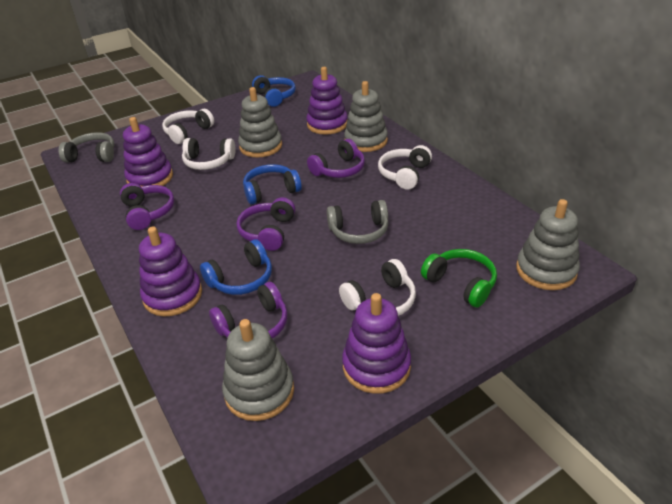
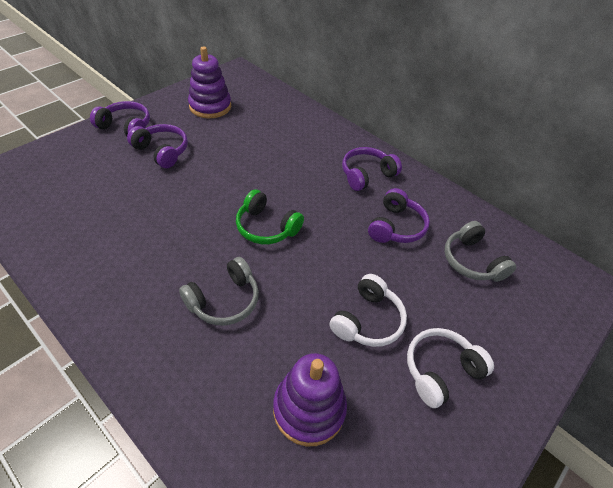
blue headphones: [200,239,272,295] [243,164,302,204] [252,75,296,107] = 3 -> none = 0
grey stacking toy: [222,319,294,421] [238,87,282,158] [344,81,388,152] [516,199,580,290] = 4 -> none = 0
purple stacking toy: [123,117,173,187] [139,226,202,316] [306,67,348,135] [342,293,411,394] = 4 -> [188,46,231,118] [273,353,347,446] = 2
white headphones: [162,109,214,144] [182,138,236,170] [339,259,416,316] [378,145,432,190] = 4 -> [329,274,407,347] [407,328,494,408] = 2

